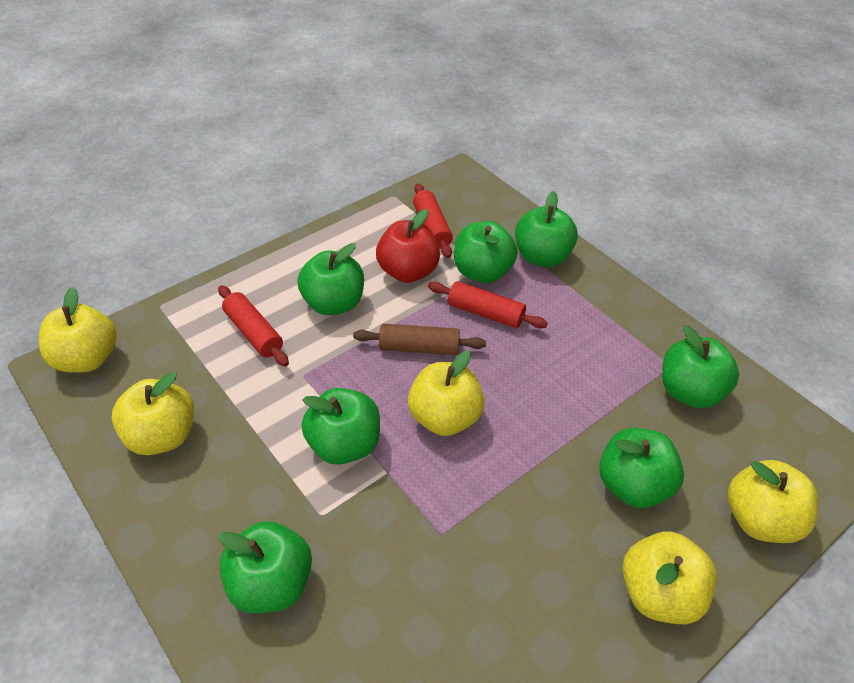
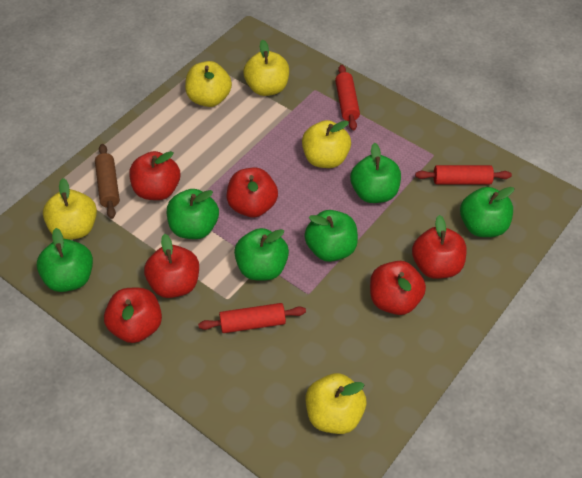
green apple: [218,521,312,613] [298,243,364,315] [302,388,380,465] [454,221,518,283] [515,191,578,267] [599,428,684,508] [662,325,739,408] = 7 -> [37,228,93,292] [167,189,219,239] [234,228,289,280] [305,210,358,262] [350,143,401,203] [460,187,514,237] = 6
red apple: [376,209,440,283] = 1 -> [104,288,162,343] [129,151,180,200] [144,234,199,298] [227,168,278,217] [370,261,426,315] [412,215,467,279] = 6

